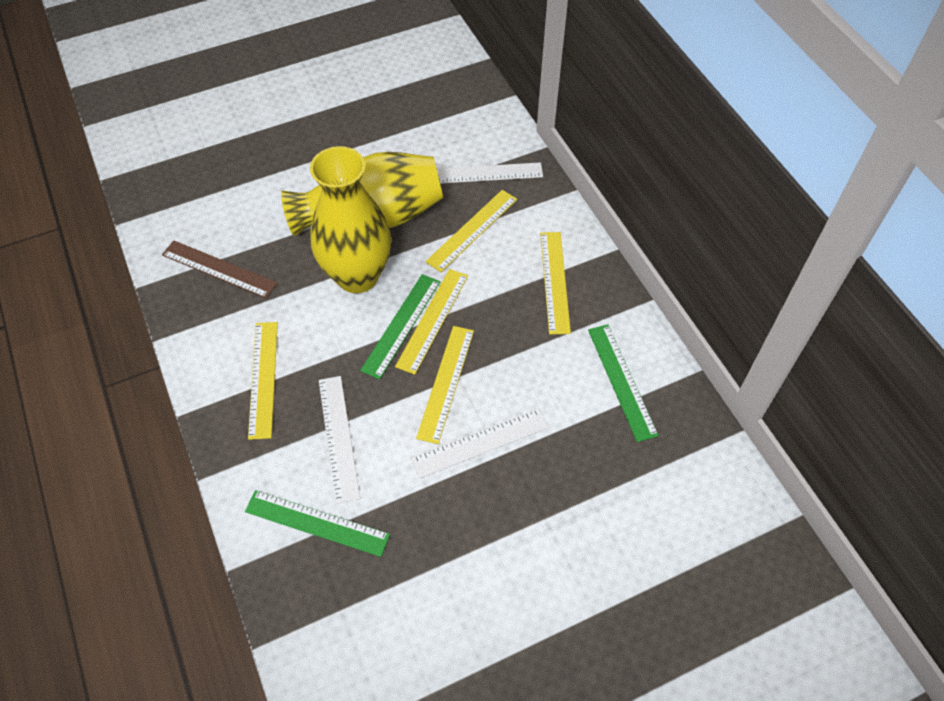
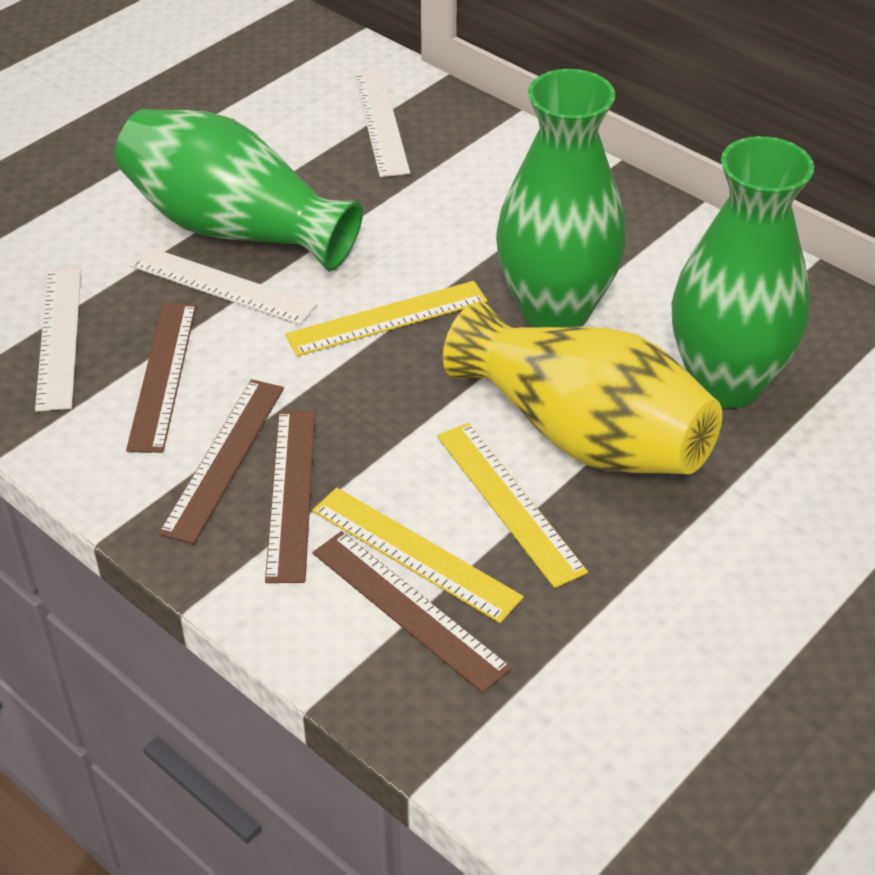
brown ruler: [162,241,277,298] = 1 -> [126,303,196,453] [159,379,284,544] [265,411,315,583] [313,531,512,693] = 4
green ruler: [245,490,390,557] [360,274,440,379] [588,324,659,442] = 3 -> none = 0
green vase: none = 0 -> [115,109,363,271] [496,69,626,327] [672,136,814,408] = 3
yellow ruler: [248,322,278,440] [395,269,468,375] [416,326,474,444] [425,190,517,272] [540,232,571,334] = 5 -> [285,281,488,356] [312,488,524,623] [437,423,588,588] = 3
yellow vase: [281,152,443,236] [310,146,391,293] = 2 -> [443,301,722,474] = 1

